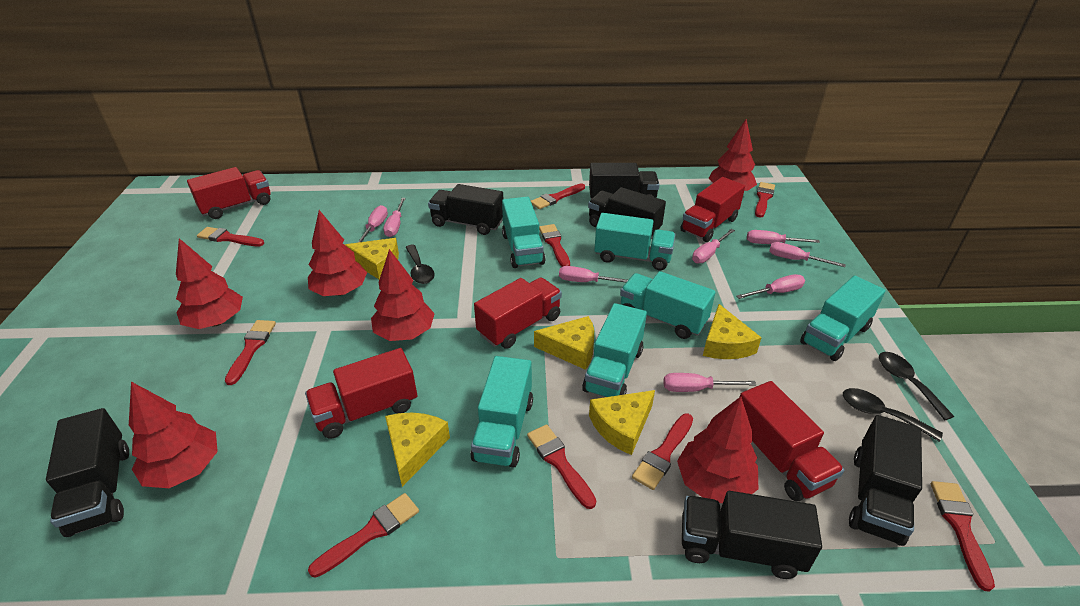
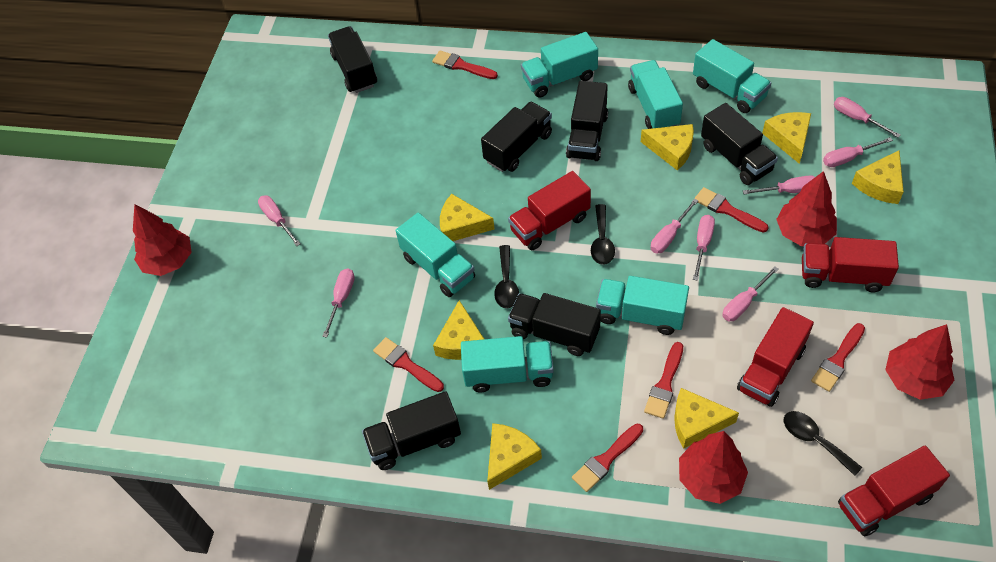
red brush: [197,227,264,246] [225,320,276,385] [308,493,419,578] [527,424,596,509] [531,183,585,209] [539,224,570,267] [632,413,693,490] [755,182,775,218] [931,481,995,592] = 9 -> [373,337,444,392] [432,50,498,79] [572,423,643,492] [644,342,683,419] [695,187,768,232] [811,323,865,392] = 6
red tree: [129,382,218,488] [176,238,243,329] [308,210,367,296] [371,249,435,341] [677,397,758,503] [709,119,757,191] = 6 -> [133,204,192,276] [679,431,748,504] [776,171,837,246] [885,324,955,400] = 4
red truck: [187,167,271,219] [305,348,417,439] [474,277,562,349] [680,177,745,242] [740,381,844,501] = 5 -> [508,171,591,250] [737,307,814,407] [802,237,899,292] [838,446,950,536] = 4
yellow cheese: [345,238,399,279] [385,413,450,487] [534,316,594,370] [589,390,655,455] [703,304,762,359] = 5 -> [433,300,484,360] [440,194,494,241] [487,423,542,490] [641,124,694,170] [674,388,739,449] [762,112,811,164] [852,151,904,204] = 7

